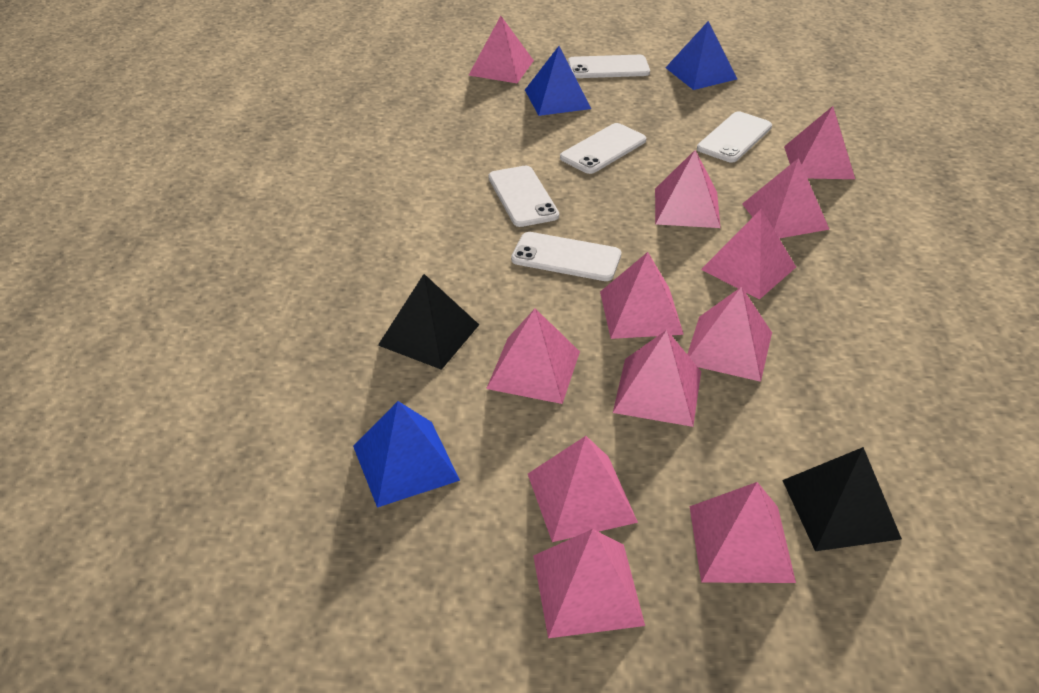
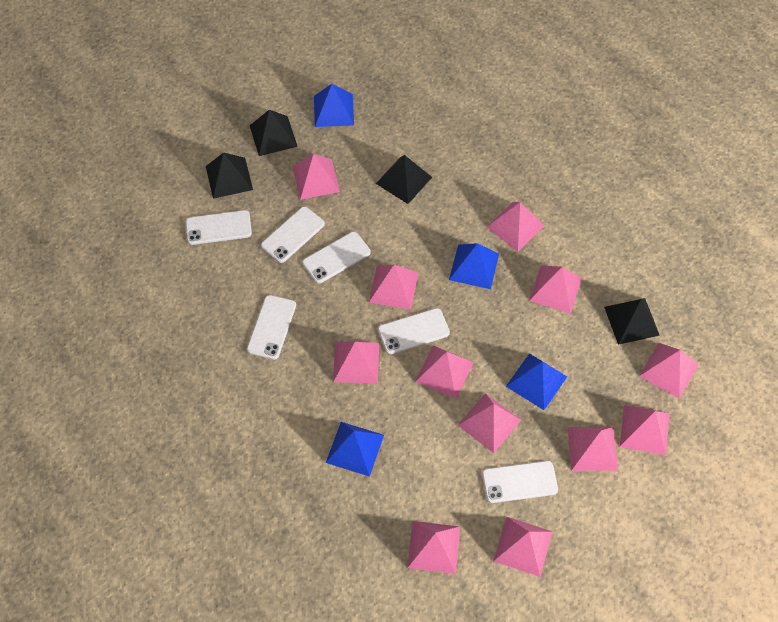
black pyramid: [378,274,479,370] [782,447,902,551] = 2 -> [206,152,253,199] [249,110,298,156] [376,155,432,204] [604,298,660,345] = 4
blue pyramid: [353,401,460,508] [525,46,591,116] [665,21,737,90] = 3 -> [314,84,354,127] [326,422,384,477] [449,243,499,289] [506,353,567,410] = 4
white phone: [489,166,559,227] [511,232,621,281] [560,123,646,174] [568,55,650,78] [697,111,772,163] = 5 -> [186,210,252,245] [247,295,296,360] [261,207,325,263] [302,232,371,284] [378,308,450,354] [482,461,558,503] = 6

